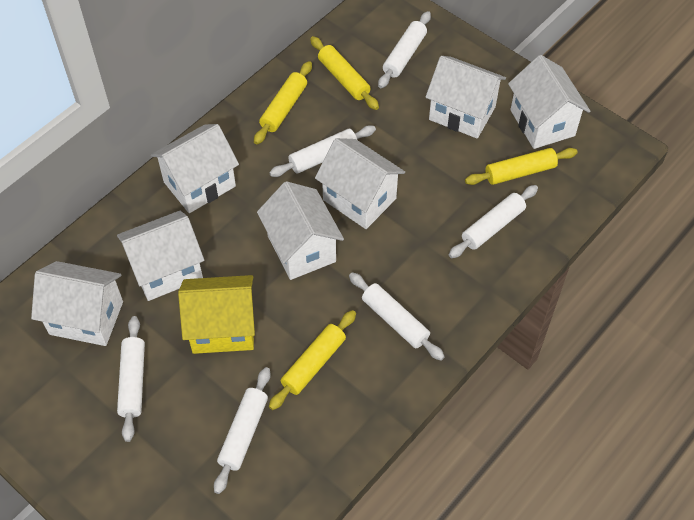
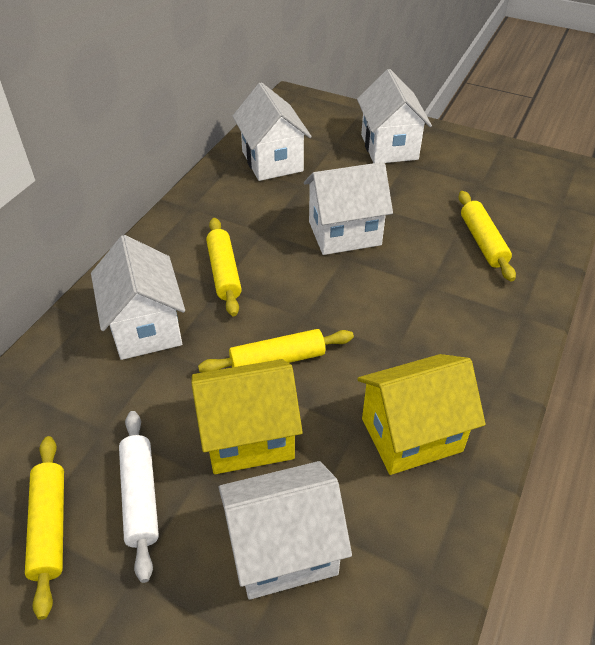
white house: [31,261,123,346] [117,211,204,301] [151,124,239,213] [257,181,344,280] [315,138,405,229] [426,56,506,139] [508,55,590,149] = 7 -> [91,235,185,360] [219,461,352,600] [233,82,312,181] [304,162,393,255] [357,69,432,163] = 5
white rolling pin: [117,316,145,442] [214,367,271,494] [269,125,376,177] [349,272,445,361] [378,11,431,88] [449,185,538,258] = 6 -> [119,411,159,583] = 1
yellow house: [178,275,255,354] = 1 -> [191,359,303,474] [357,354,485,475] = 2

